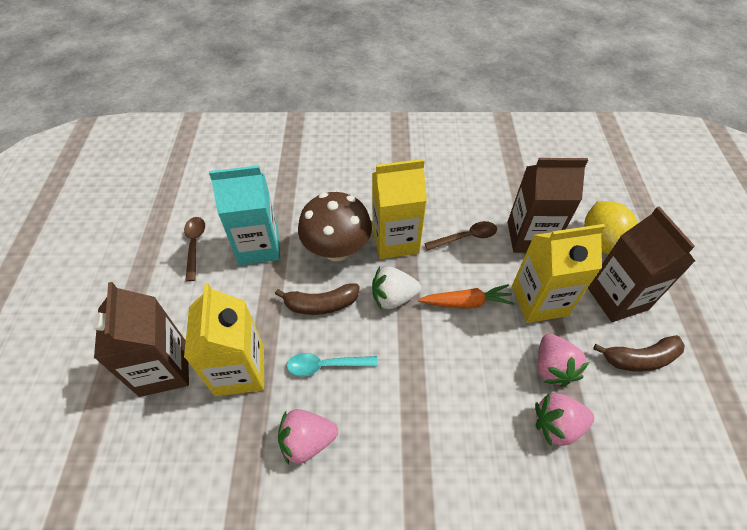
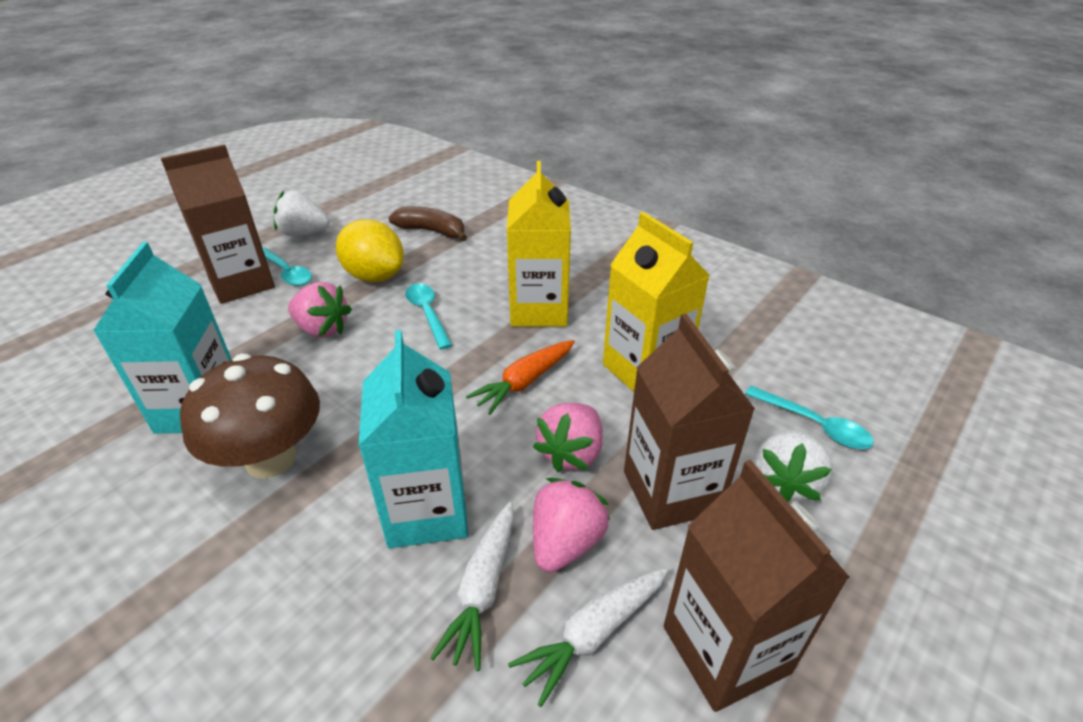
brown banana: [275,283,359,315] [593,335,685,371] = 2 -> [388,206,467,241] = 1
brown spoon: [184,217,205,282] [424,221,497,251] = 2 -> none = 0
turquoise carton: [209,165,280,265] = 1 -> [93,242,232,434] [359,330,468,548] = 2
turquoise spoon: [287,353,378,376] = 1 -> [262,247,312,286] [405,283,452,350] [745,386,874,449] = 3
white carrot: none = 0 -> [430,502,514,671] [508,567,669,707] = 2
white strawberry: [372,267,421,309] = 1 -> [274,191,330,236] [755,430,833,502] = 2
yellow carton: [184,283,264,396] [372,159,427,259] [512,224,605,323] = 3 -> [507,161,571,327] [603,212,710,392] = 2

